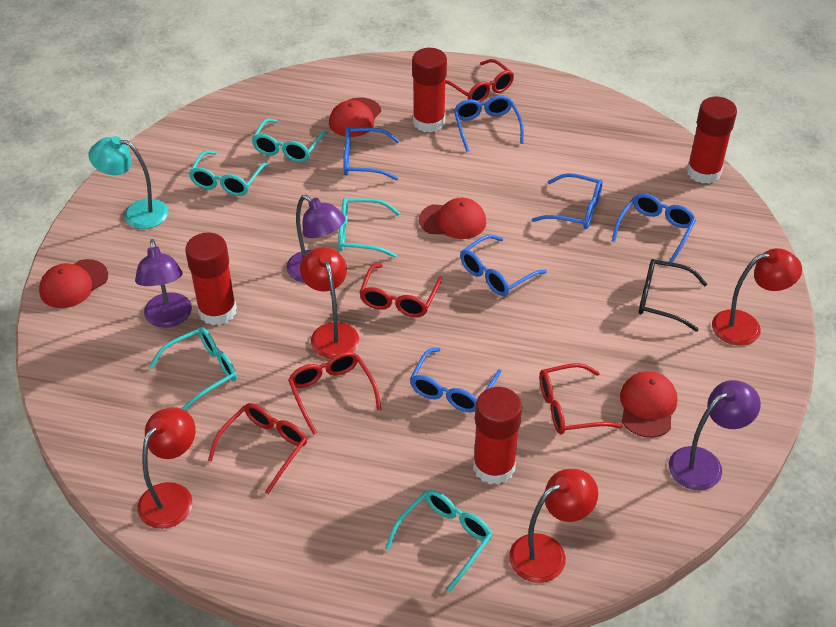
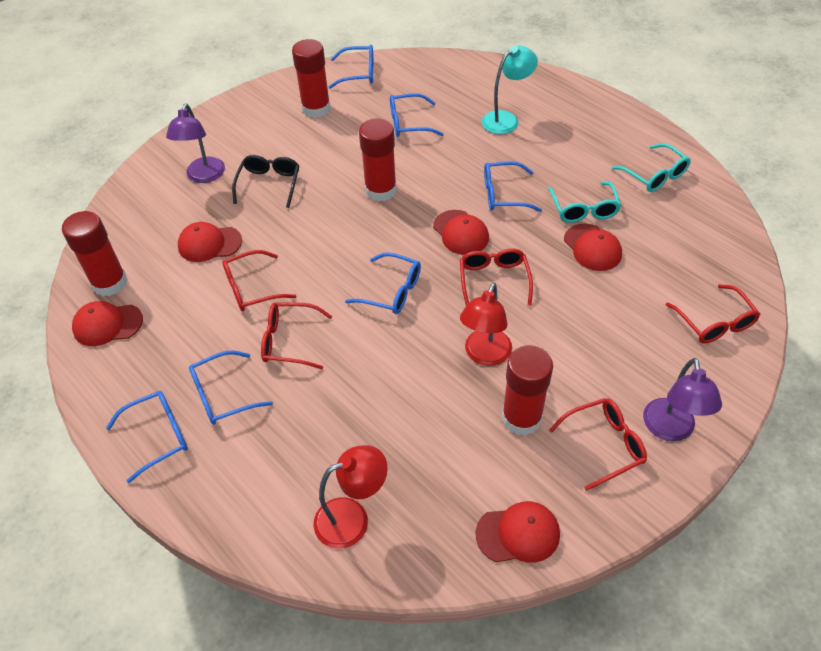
purple lamp: [135,239,192,328] [286,195,345,283] [669,380,761,490] = 3 -> [166,104,225,183] [643,358,722,442] = 2
red cap: [39,259,108,308] [329,98,381,137] [419,198,486,239] [620,371,677,438] = 4 -> [72,301,143,346] [178,222,242,262] [433,210,489,255] [476,501,560,563] [564,224,622,271] = 5
red lamp: [138,407,196,529] [300,247,359,359] [509,469,598,583] [712,248,802,346] = 4 -> [314,445,388,549] [460,283,512,366] = 2
turquoise glasses: [149,327,237,410] [189,150,269,196] [252,118,328,162] [338,198,400,258] [385,490,493,593] = 5 -> [548,182,621,223] [611,143,691,192] = 2

